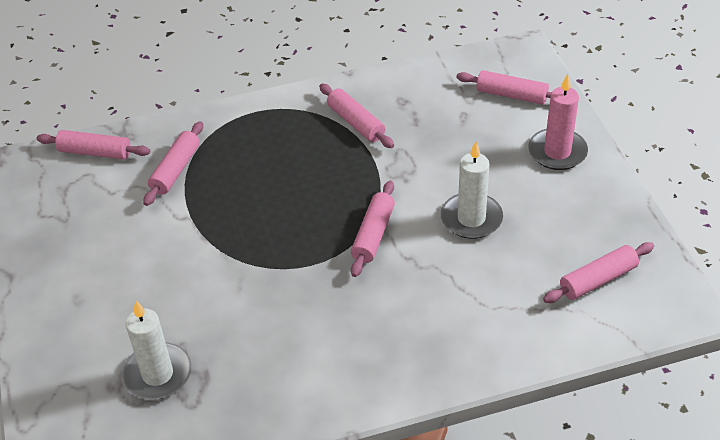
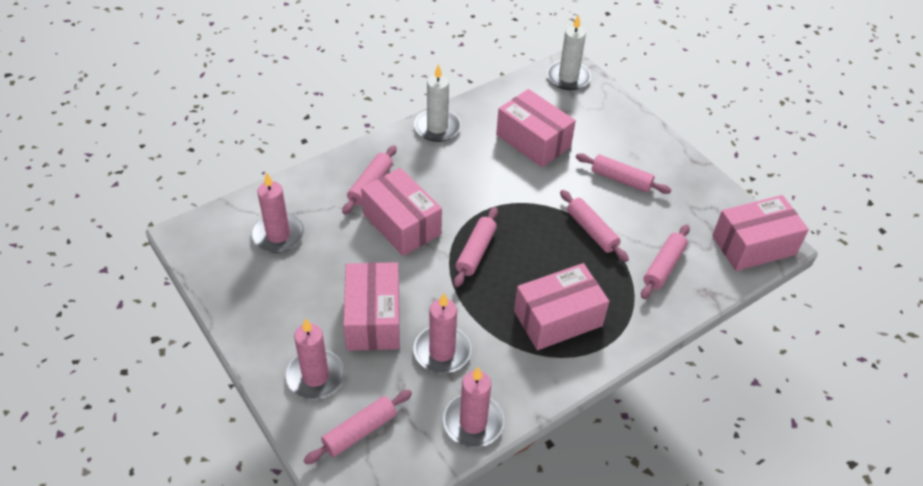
pink box: none = 0 -> [343,262,400,351] [361,168,442,256] [496,89,576,167] [514,263,609,350] [712,195,809,271] = 5
pink candle: [528,74,588,170] = 1 -> [251,172,304,253] [285,318,345,399] [413,293,471,373] [443,367,504,448] = 4

